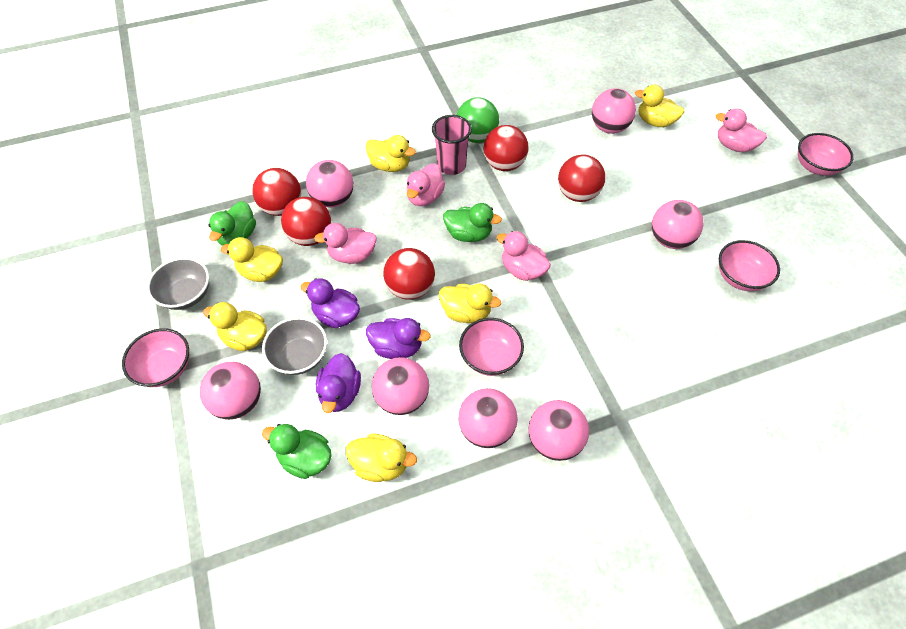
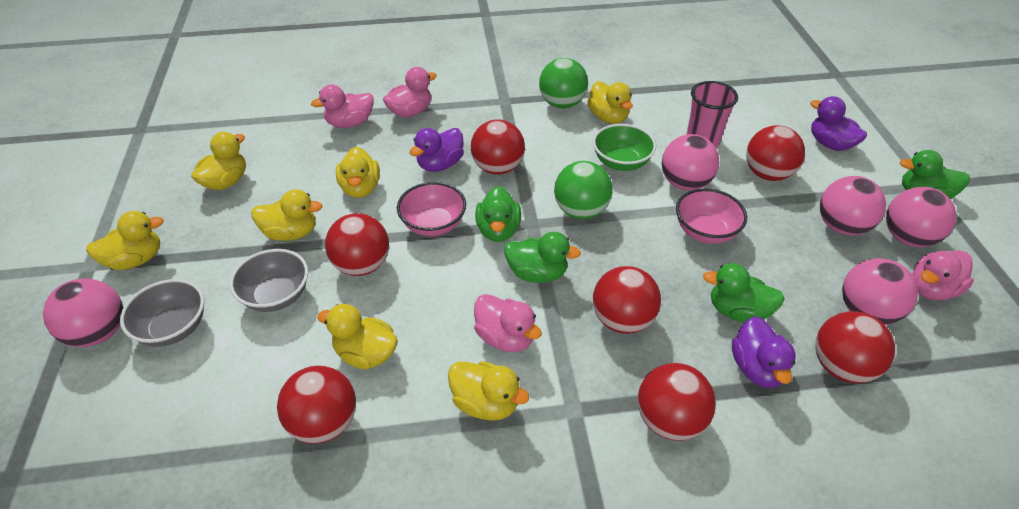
green ball: [456,97,499,143] = 1 -> [539,58,588,108] [554,161,613,219] = 2
green bowl: none = 0 -> [593,124,656,171] = 1
green duck: [209,201,256,246] [262,424,332,479] [443,203,502,242] = 3 -> [475,186,521,242] [504,232,581,283] [703,263,785,323] [900,150,970,200] = 4
pink ball: [200,362,261,420] [306,160,353,207] [372,357,429,415] [458,388,518,448] [528,400,589,461] [592,88,636,134] [652,200,704,249] = 7 -> [43,279,123,347] [662,134,719,190] [820,176,886,235] [842,258,918,325] [886,187,956,247] = 5
pink bowl: [122,328,189,387] [459,318,524,376] [719,240,780,291] [798,133,854,176] = 4 -> [397,182,466,236] [676,188,747,244] = 2
red ball: [252,168,301,216] [281,197,331,246] [383,248,435,300] [483,125,528,171] [558,154,605,202] = 5 -> [277,366,356,444] [325,213,389,276] [471,119,525,175] [593,266,661,334] [637,363,716,441] [746,125,805,181] [815,311,895,383] = 7
yellow duck: [203,302,267,351] [221,237,283,282] [346,434,417,482] [366,135,416,172] [439,283,501,323] [635,85,684,127] = 6 -> [86,211,164,270] [191,132,246,190] [251,189,322,241] [317,304,398,369] [336,147,380,198] [448,361,529,421] [587,81,633,124] = 7

